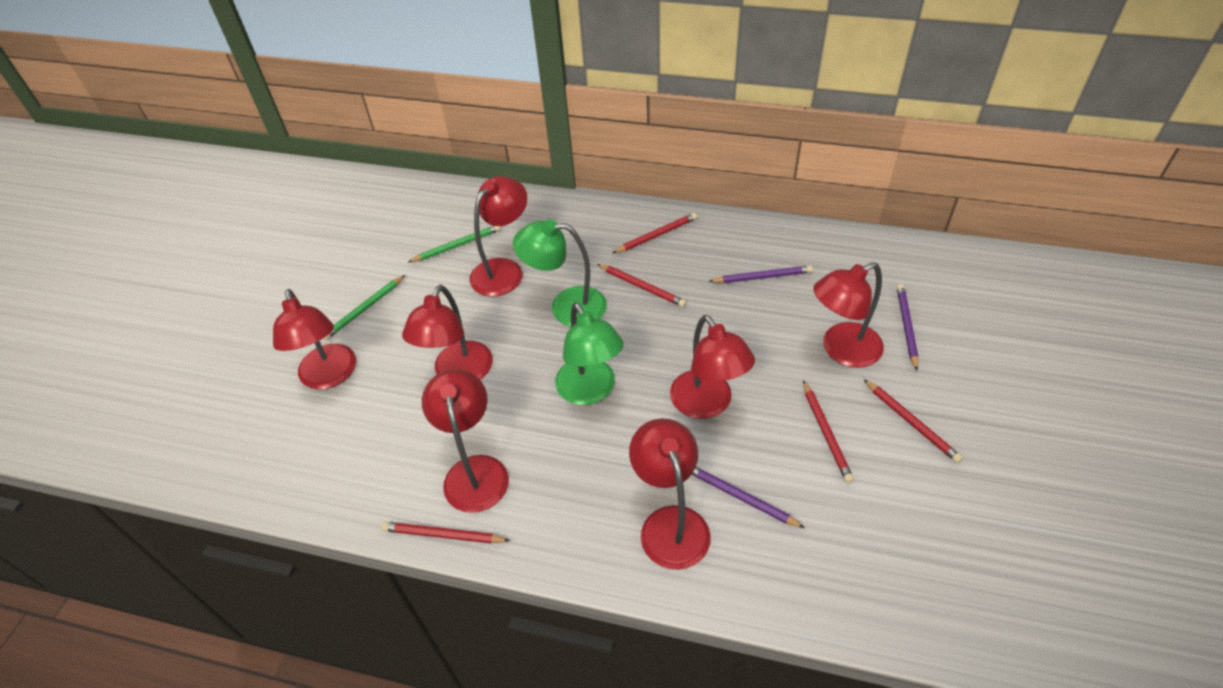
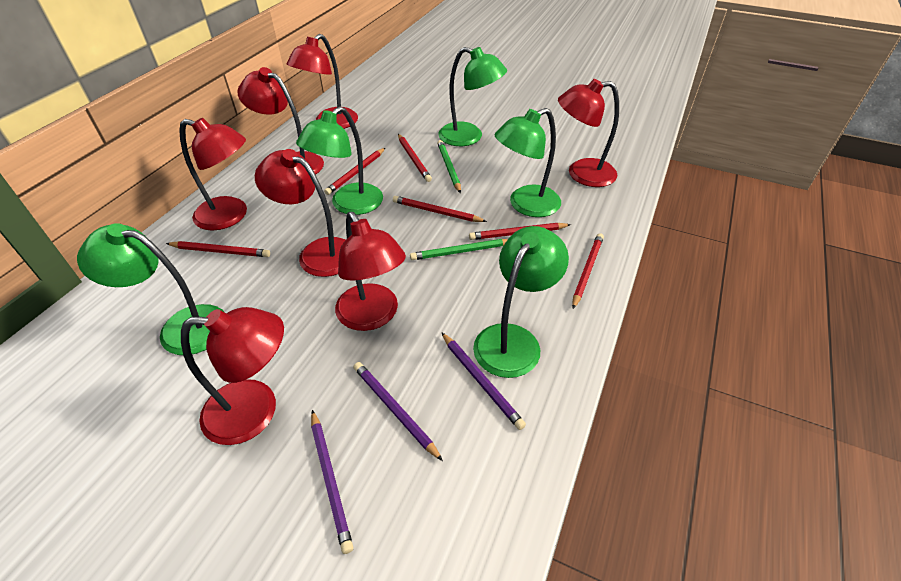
green lamp: [513,219,607,327] [555,302,624,405] = 2 -> [77,223,224,355] [296,107,383,215] [438,47,507,146] [473,226,569,378] [495,108,561,217] = 5
red pencil: [382,522,510,544] [597,264,686,307] [613,213,697,253] [803,381,854,483] [864,379,963,463] = 5 -> [166,241,270,257] [324,148,385,195] [393,196,487,222] [398,134,432,182] [469,223,571,240] [572,233,604,309] = 6

